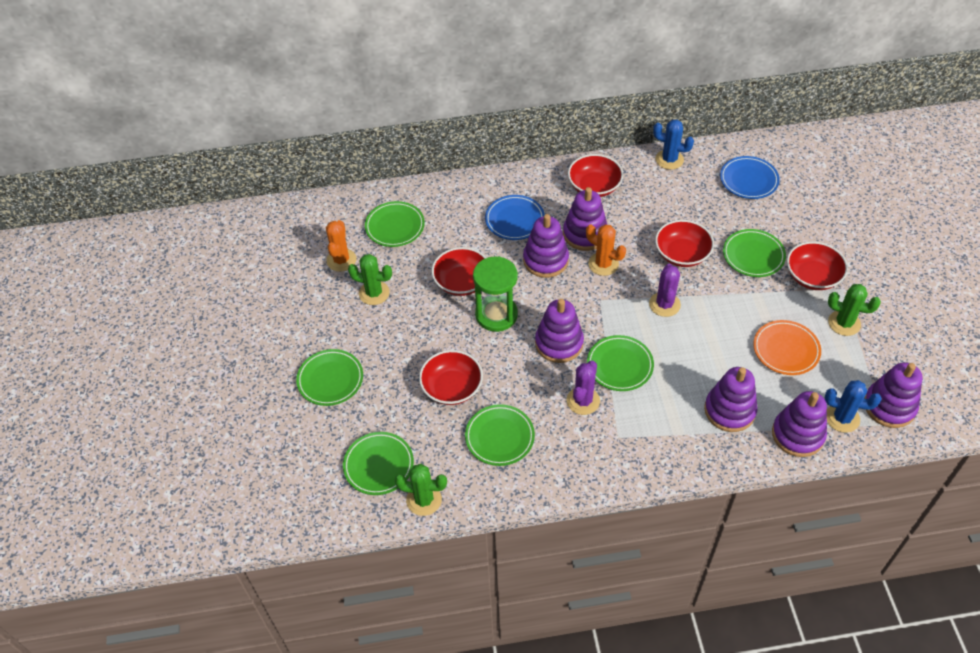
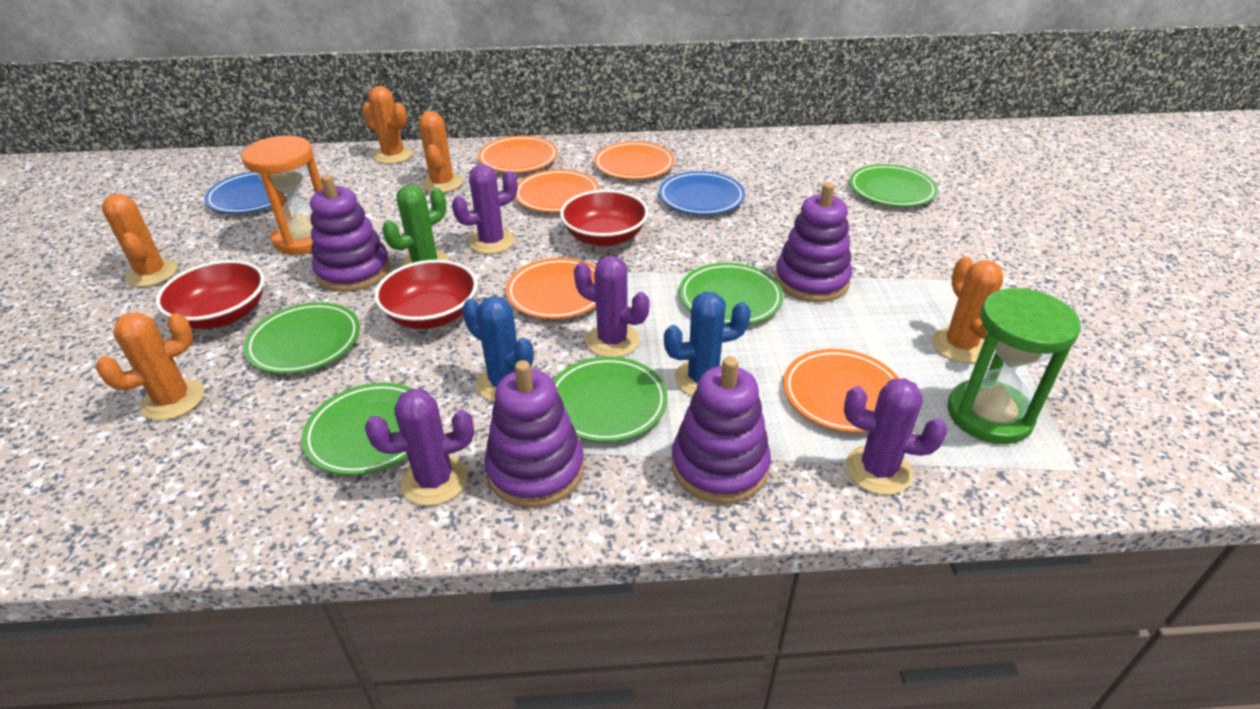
green cactus: [348,254,392,305] [395,464,447,516] [828,284,881,336] = 3 -> [382,184,449,266] = 1
green plate: [296,349,363,406] [343,432,414,495] [365,201,425,247] [465,404,535,466] [587,335,654,391] [723,229,786,277] = 6 -> [243,302,360,374] [302,382,412,475] [553,356,667,442] [679,263,783,324] [849,164,938,207] = 5
orange cactus: [326,220,356,272] [586,224,626,276] = 2 -> [96,312,204,420] [101,194,178,287] [362,86,413,164] [419,111,463,193] [932,257,1003,363] = 5
orange hourglass: none = 0 -> [241,136,323,255] = 1
orange plate: [753,320,821,375] = 1 -> [478,136,558,173] [506,258,596,319] [515,169,600,213] [594,141,675,180] [783,349,900,433] = 5
purple cactus: [567,360,600,415] [649,264,681,317] = 2 -> [365,389,474,506] [452,164,518,254] [574,256,649,357] [844,378,947,495] = 4
purple stacking toy: [523,214,569,278] [535,299,584,363] [563,187,607,251] [704,367,758,432] [772,391,827,457] [865,362,923,428] = 6 -> [310,174,390,292] [484,360,584,508] [672,357,771,504] [775,182,852,302] = 4
red bowl: [419,350,483,405] [432,247,486,296] [568,154,623,197] [655,220,714,267] [787,242,848,290] = 5 -> [156,260,265,329] [374,260,478,329] [560,190,649,247] = 3

